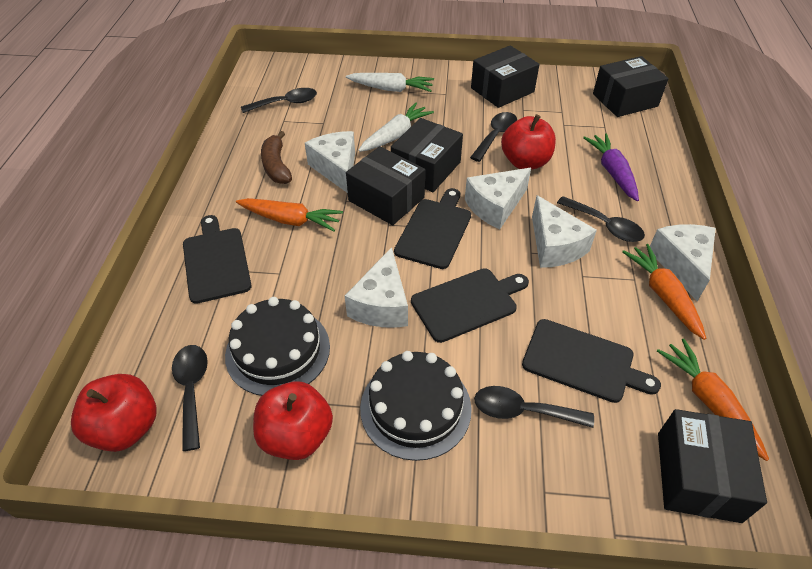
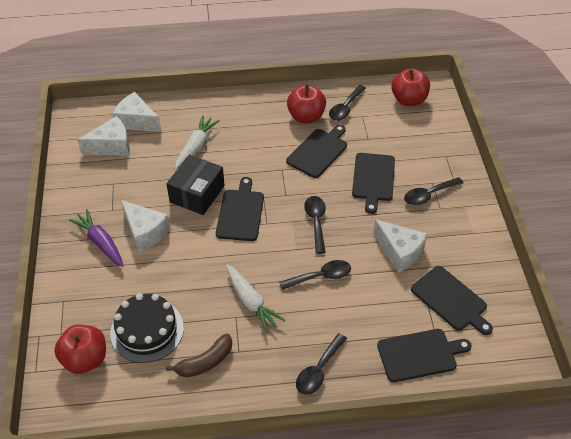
black box: [346,146,425,225] [391,118,463,192] [471,45,539,108] [593,56,669,117] [658,409,767,523] = 5 -> [167,155,224,215] = 1
black cake: [225,297,330,396] [360,351,472,461] = 2 -> [110,293,184,363] = 1
black cutting board: [183,215,252,304] [394,188,471,269] [411,268,529,343] [522,319,661,403] = 4 -> [216,177,264,241] [286,125,347,178] [352,153,395,214] [377,329,472,382] [411,266,493,335] = 5
orange carrot: [236,198,343,231] [622,244,706,340] [657,339,769,461] = 3 -> none = 0
white cheese: [305,131,355,193] [345,247,408,328] [465,168,531,229] [532,195,597,268] [650,224,716,301] = 5 -> [77,116,130,156] [112,92,162,132] [121,200,171,252] [373,220,427,273] = 4

